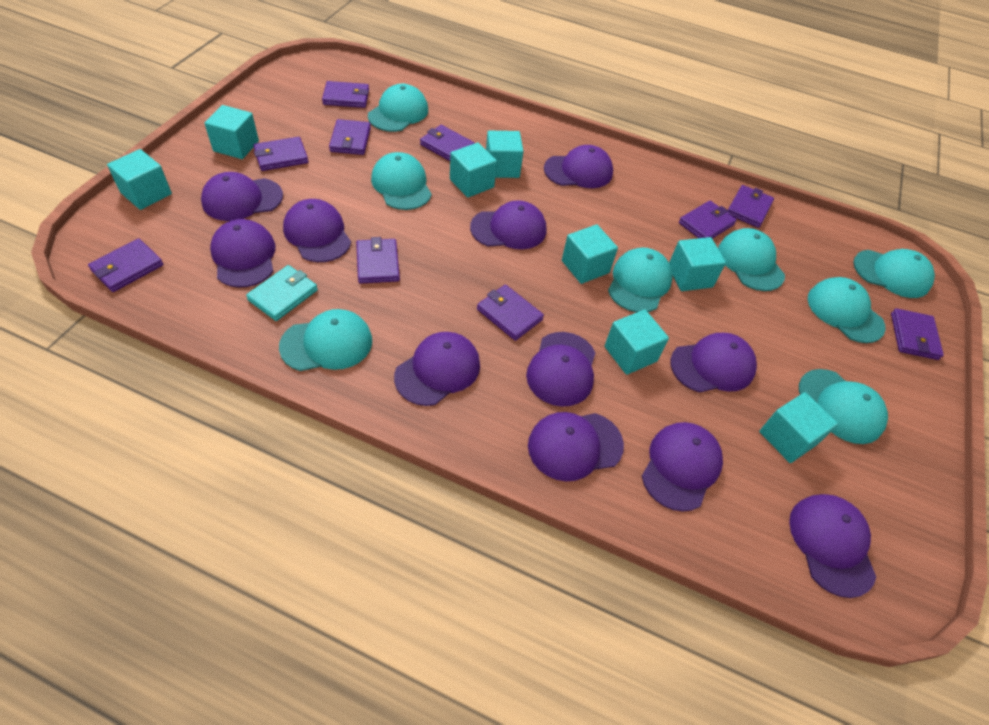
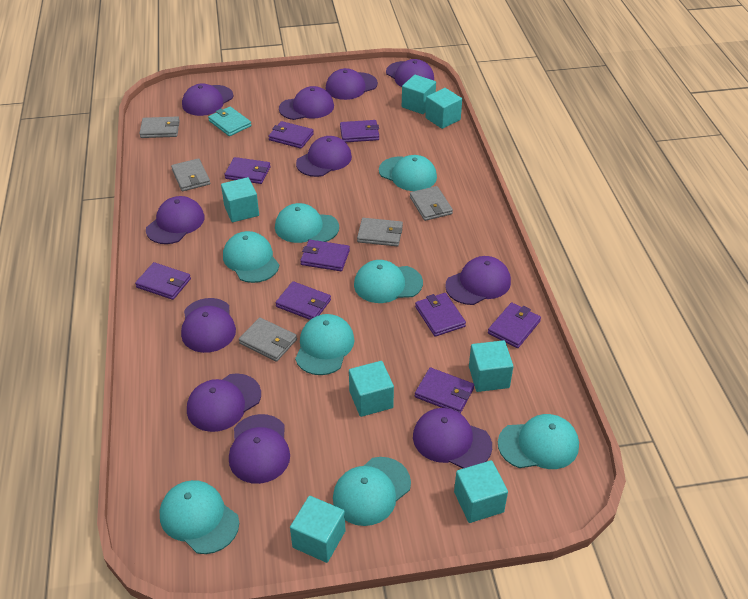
grey wallet: none = 0 -> [139,116,180,138] [171,158,210,191] [239,317,297,362] [357,218,403,246] [410,186,453,221] = 5
purple wallet: [88,238,164,292] [253,137,308,171] [322,81,369,108] [329,119,371,155] [356,237,400,284] [420,125,475,161] [477,284,544,341] [679,201,736,239] [727,185,774,228] [891,308,944,360] = 10 -> [135,262,191,300] [225,157,271,184] [268,121,314,149] [275,281,331,320] [300,240,350,271] [340,120,379,142] [415,293,466,337] [415,368,474,414] [488,303,541,348] = 9
turquoise cube: [107,149,172,210] [204,105,259,159] [450,142,497,198] [486,131,524,178] [562,224,618,284] [605,310,669,375] [669,237,726,291] [759,392,838,463] = 8 -> [221,177,259,222] [290,496,345,563] [349,361,394,417] [402,75,436,114] [425,88,462,129] [454,460,508,523] [469,340,514,392] = 7

